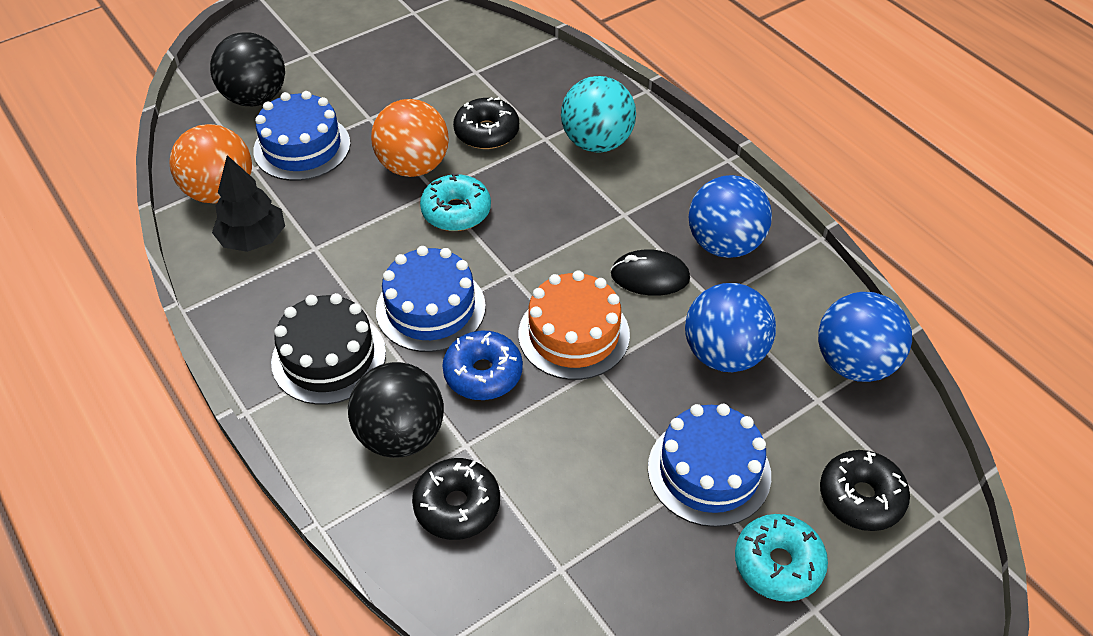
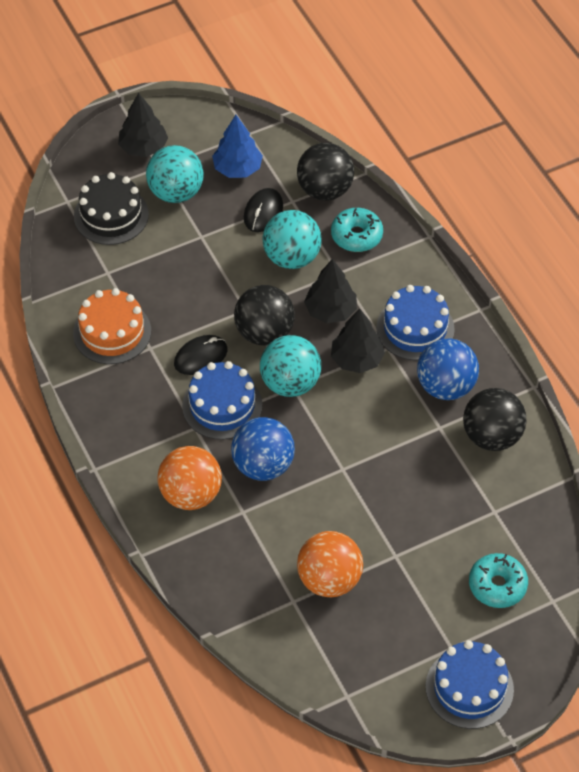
black ball: [210,32,285,106] [348,362,444,458] = 2 -> [234,285,295,346] [297,143,354,201] [463,388,527,451] = 3
black donut: [412,458,500,540] [453,97,519,149] [820,450,910,531] = 3 -> none = 0
black mouse: [611,249,690,296] = 1 -> [174,335,228,375] [244,188,283,232] = 2
black tree: [212,155,285,252] = 1 -> [118,93,168,157] [304,259,357,323] [331,308,385,373] = 3
blue ball: [685,283,776,372] [689,175,772,258] [818,292,912,382] = 3 -> [231,417,295,481] [417,339,479,400] = 2
blue donut: [442,331,523,400] = 1 -> none = 0
blue tree: none = 0 -> [212,115,263,178] = 1
turquoise ball: [561,76,636,153] = 1 -> [146,145,204,203] [260,335,321,397] [263,210,321,269] = 3

